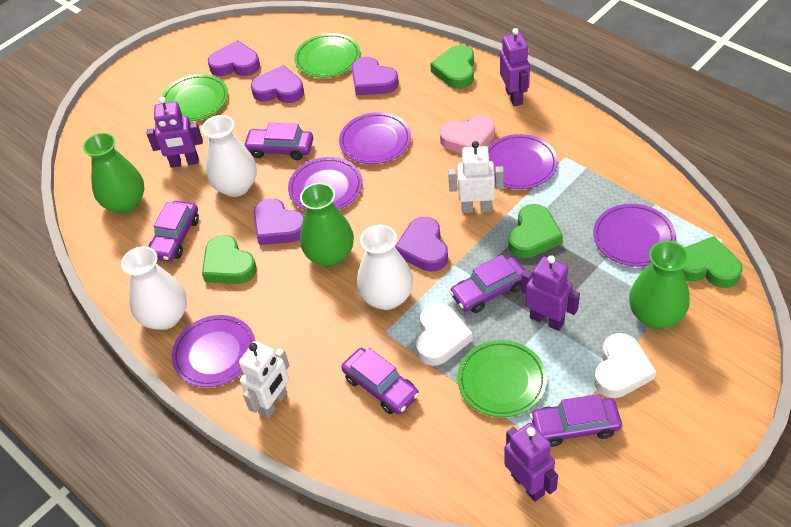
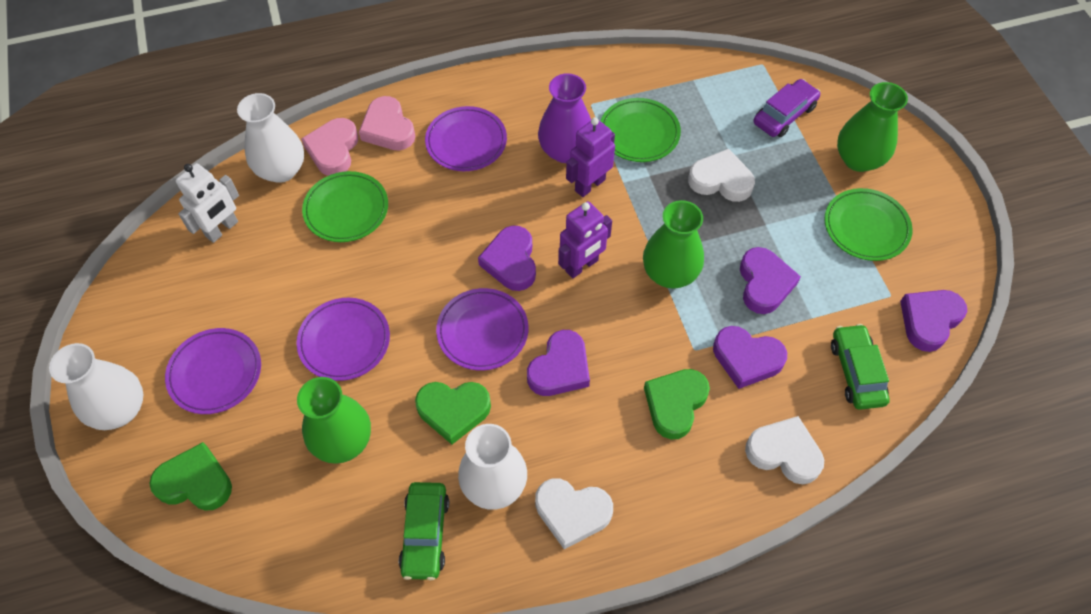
green car: none = 0 -> [399,482,449,580] [831,324,890,410] = 2
green heart: [202,235,257,284] [430,45,474,89] [508,204,563,258] [682,236,743,288] = 4 -> [149,442,232,511] [415,382,491,445] [644,369,710,439] = 3
pink heart: [440,115,495,153] = 1 -> [301,118,358,176] [359,96,415,151] = 2
purple car: [148,201,199,262] [243,123,313,160] [341,348,419,414] [450,255,525,313] [530,394,622,447] = 5 -> [753,79,821,137] = 1
purple plate: [172,315,256,387] [288,157,363,210] [339,112,411,164] [488,134,558,189] [593,204,676,267] = 5 -> [165,328,261,414] [296,298,390,381] [425,106,507,171] [436,288,528,370] = 4
purple robot: [147,97,203,168] [500,28,530,106] [504,423,558,502] [521,255,580,331] = 4 -> [558,201,612,278] [566,117,615,197] = 2
purple vase: none = 0 -> [538,73,591,163] = 1
white heart: [416,303,473,366] [594,333,656,398] = 2 -> [535,478,613,549] [688,149,755,202] [745,416,824,484] = 3
white robot: [239,341,290,418] [448,141,504,213] = 2 -> [176,163,239,243] = 1

